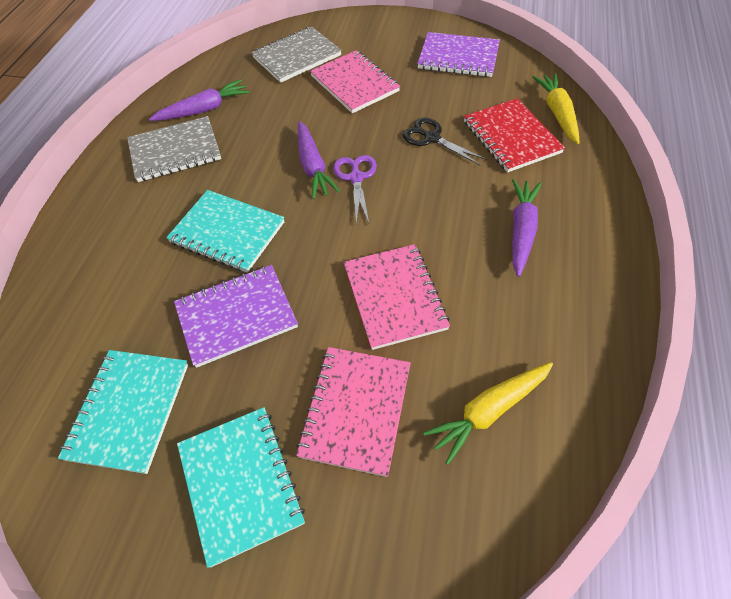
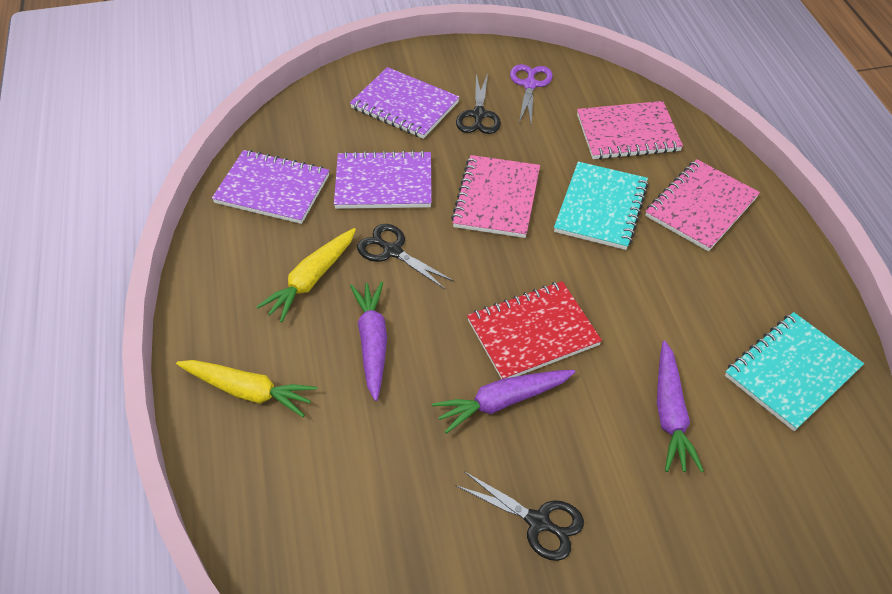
black scissors: [402,118,487,165] = 1 -> [357,224,454,290] [455,471,584,561] [456,74,501,134] = 3
grey notebook: [127,116,221,182] [252,27,342,83] = 2 -> none = 0
purple notebook: [174,265,298,368] [417,32,500,77] = 2 -> [212,150,329,224] [334,150,432,209] [350,67,459,139] = 3
turquoise notebook: [58,350,188,474] [166,190,284,273] [177,407,305,568] = 3 -> [554,162,649,250] [725,312,864,431] = 2

